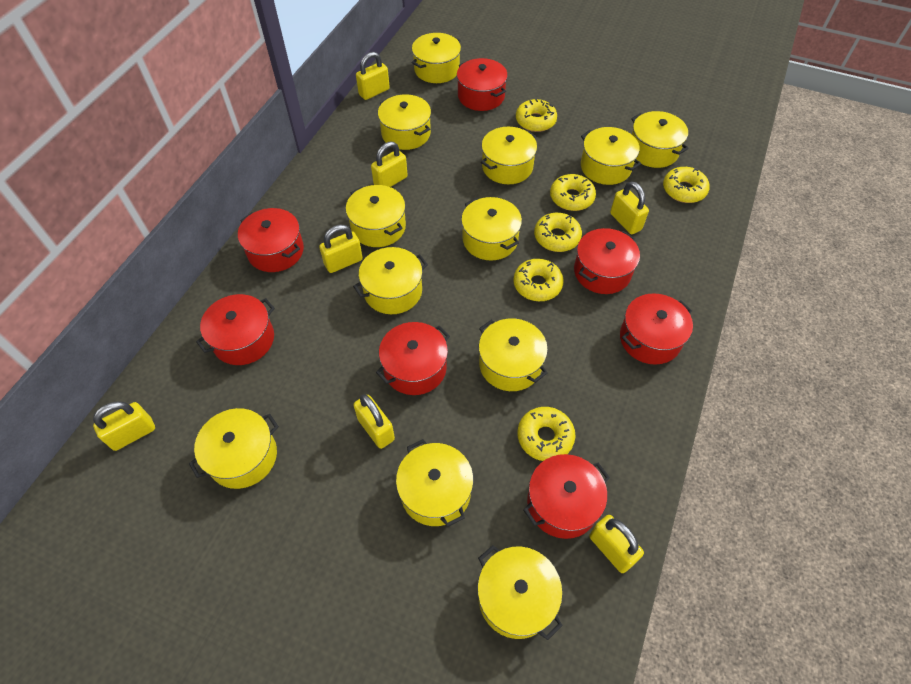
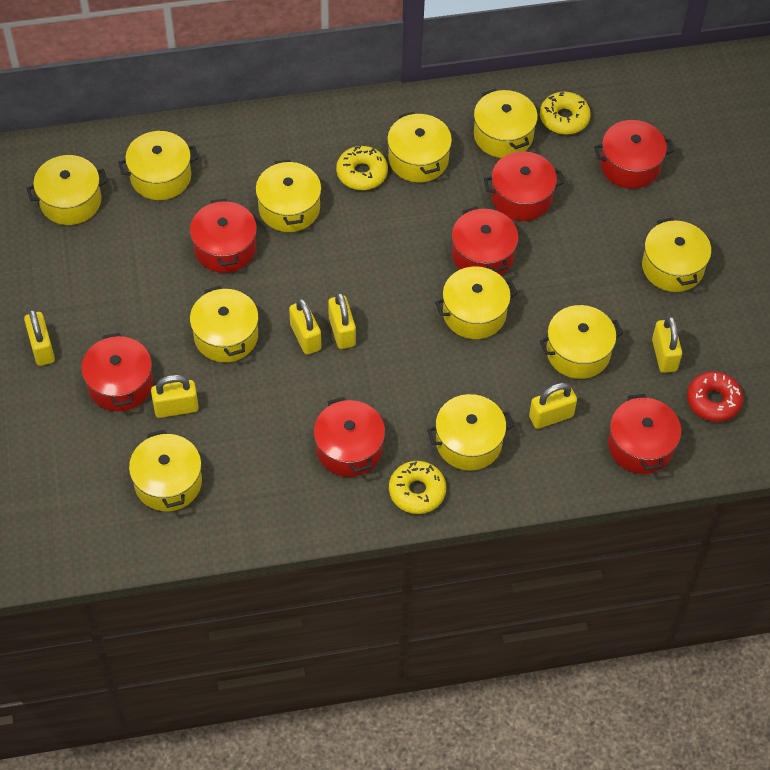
red donut: none = 0 -> [687,371,743,422] = 1
yellow donut: [513,259,564,301] [516,99,557,132] [517,407,575,461] [534,213,582,252] [550,174,596,211] [663,167,710,203] = 6 -> [336,145,388,190] [389,461,446,514] [540,92,591,135] = 3
yellow padlock: [93,401,155,451] [319,225,363,273] [353,394,395,449] [356,52,390,100] [371,141,408,187] [589,515,644,573] [610,181,649,234] = 7 -> [24,309,55,366] [151,375,199,418] [289,298,321,355] [328,292,356,349] [529,383,577,429] [652,316,682,373] = 6
yellow pot: [189,408,279,489] [346,185,406,247] [353,247,428,314] [378,94,431,150] [396,439,474,527] [411,33,461,83] [461,197,522,261] [477,545,563,640] [479,318,548,391] [481,127,537,184] [581,127,641,185] [631,111,689,168] = 12 -> [27,155,108,225] [118,131,198,200] [129,430,202,511] [190,286,259,362] [256,159,321,232] [387,112,452,182] [427,394,514,471] [435,266,517,339] [474,89,538,158] [540,305,623,379] [642,218,711,292] = 11

